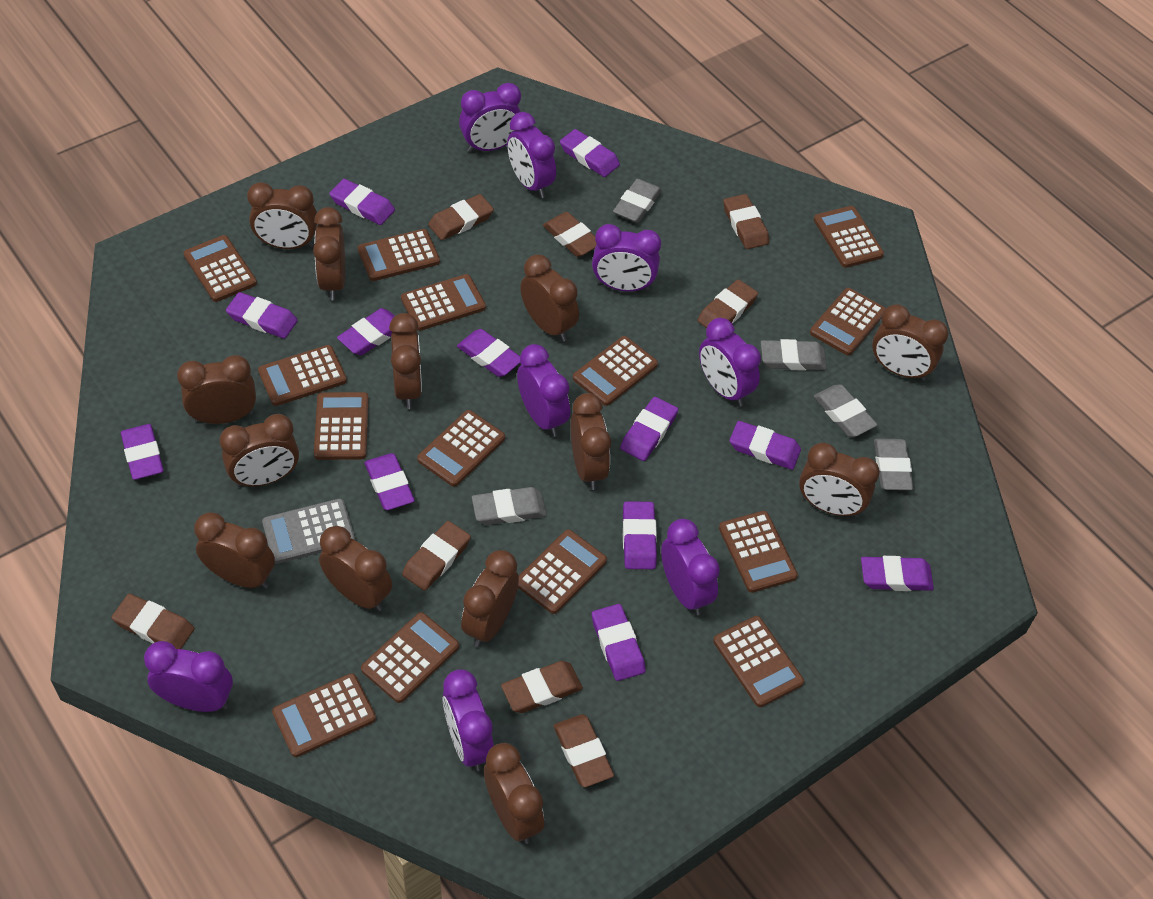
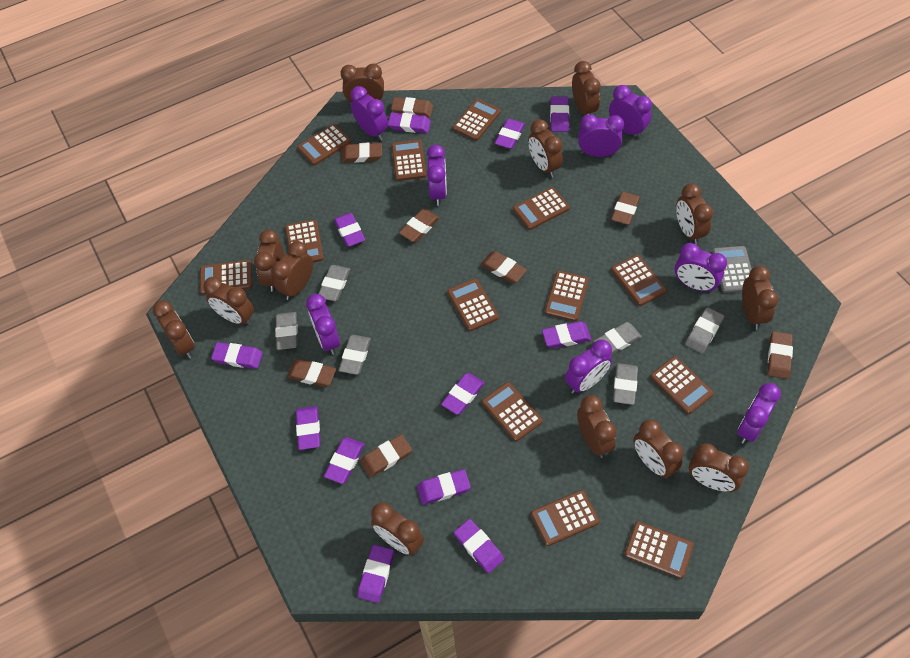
brown calculator: [183,235,257,302] [258,345,347,406] [272,673,376,757] [314,392,369,460] [358,229,440,281] [361,612,459,703] [401,274,486,331] [417,410,505,487] [518,529,607,614] [573,336,658,406] [713,616,804,707] [719,511,798,593] [810,288,886,356] [814,206,884,268] = 14 -> [200,260,252,295] [285,219,324,263] [297,124,351,165] [391,139,426,181] [447,279,499,331] [453,99,501,141] [482,382,543,441] [513,187,570,230] [531,490,600,546] [545,271,589,321] [611,254,667,306] [624,521,694,579] [650,356,714,414] = 13
grey eraser: [472,487,547,525] [613,179,662,223] [761,339,827,371] [814,384,878,437] [874,438,913,490] = 5 -> [275,312,298,350] [319,265,351,301] [339,335,371,375] [594,322,642,355] [613,363,638,405] [685,307,724,353] = 6

